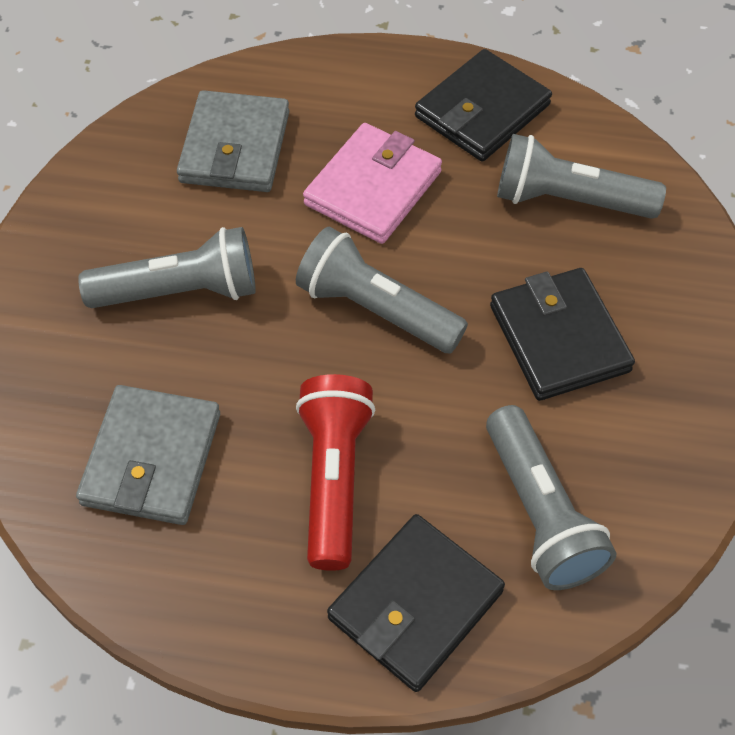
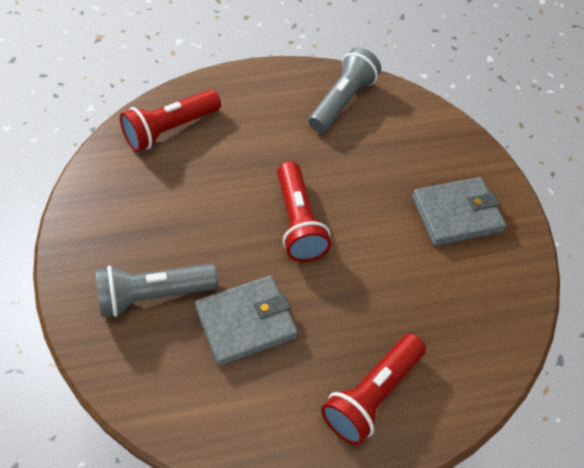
black wallet: [327,514,505,692] [415,49,552,162] [490,268,635,401] = 3 -> none = 0
grey flashlight: [78,227,256,308] [296,226,468,354] [486,405,616,590] [497,134,666,219] = 4 -> [95,264,218,317] [309,47,381,133] = 2
pink wallet: [303,123,442,244] = 1 -> none = 0
red flashlight: [296,374,375,571] = 1 -> [120,89,221,152] [277,161,331,262] [321,334,426,445] = 3

